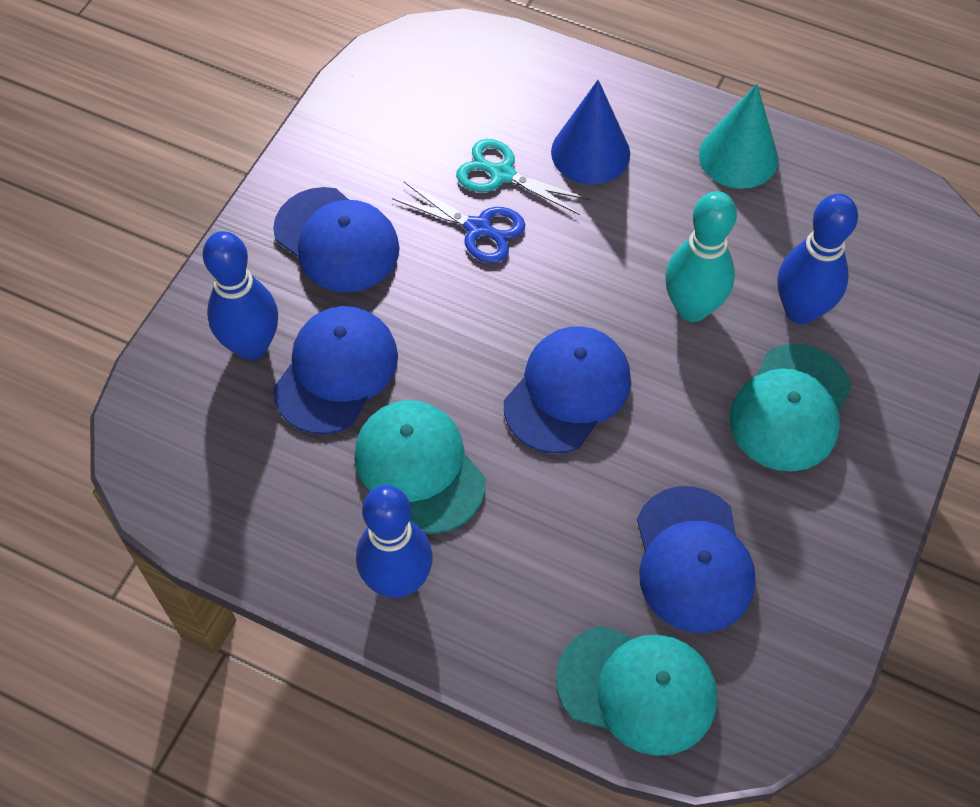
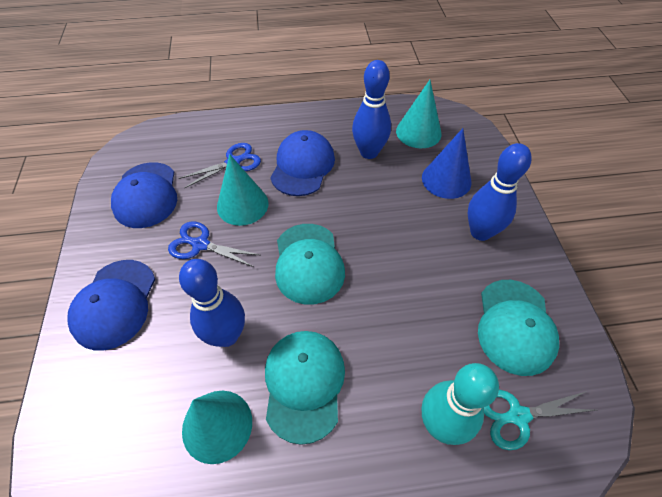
blue cap: [273,187,400,292] [273,306,398,434] [504,326,631,454] [637,486,756,633] = 4 -> [67,260,155,350] [111,162,177,228] [270,130,335,196] = 3
blue scissors: [392,182,525,263] = 1 -> [168,221,259,267] [179,143,261,188] = 2
turquoise cone: [699,84,778,189] = 1 -> [182,391,252,464] [217,154,268,226] [396,80,442,148] = 3

